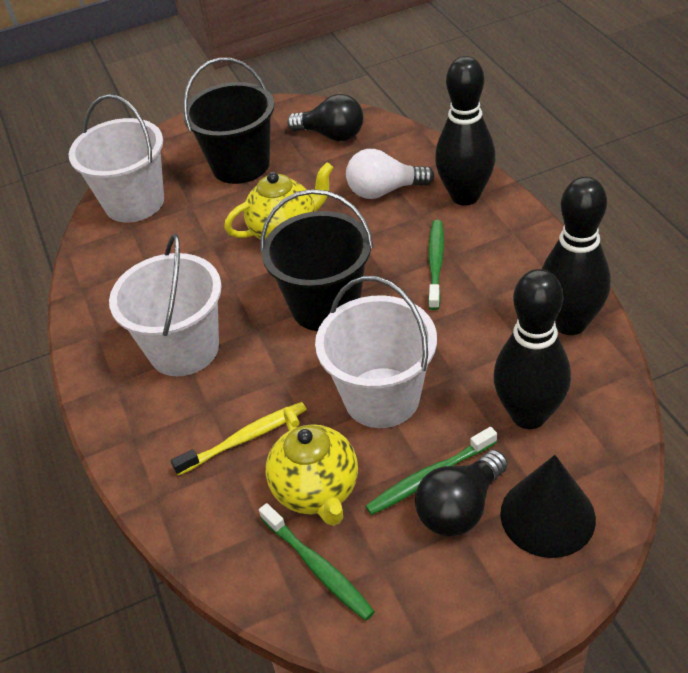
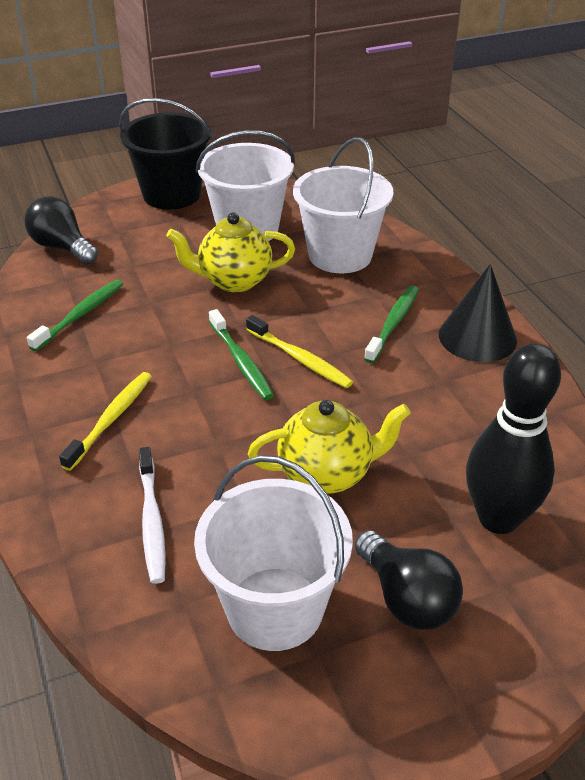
black bowling pin: [435,56,496,206] [493,269,571,429] [542,177,611,335] = 3 -> [466,343,561,534] = 1
black bucket: [183,58,274,184] [260,189,373,331] = 2 -> [119,98,212,210] = 1
white light bulb: [346,149,435,199] = 1 -> none = 0
white toothbrush: none = 0 -> [139,447,166,584] = 1
yellow toothbrush: [171,402,307,476] = 1 -> [59,372,152,471] [246,315,353,388] = 2

